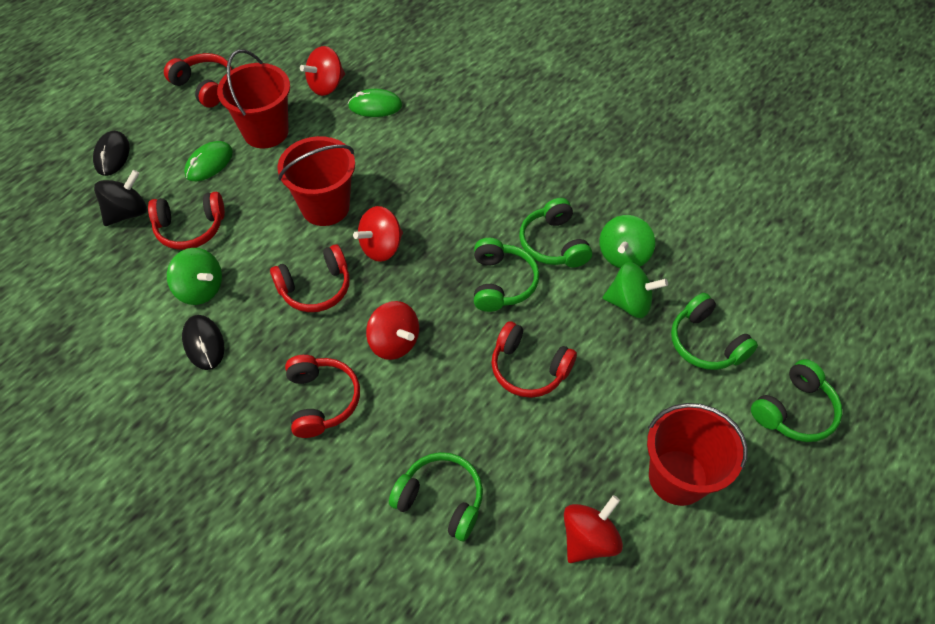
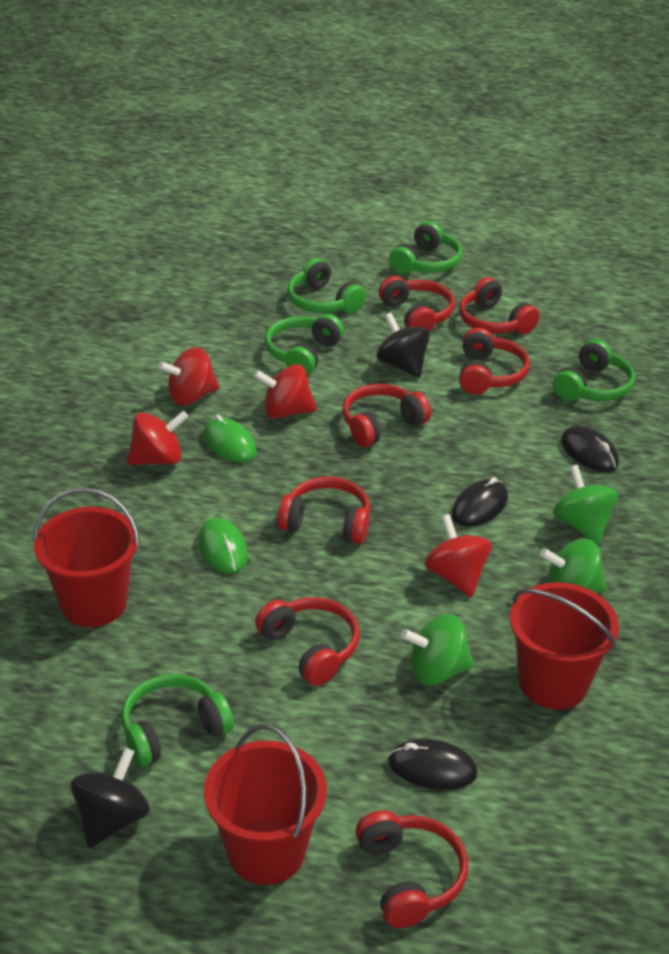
black mouse: [93,131,130,176] [182,315,225,370] = 2 -> [388,739,477,790] [452,477,508,527] [561,426,619,472] = 3
black spinning top: [94,170,147,226] = 1 -> [71,748,150,848] [376,313,430,378] = 2
red headphones: [148,192,225,250] [164,53,233,108] [270,244,350,312] [285,355,360,438] [491,321,577,398] = 5 -> [255,597,359,686] [278,476,370,544] [342,384,431,447] [356,810,468,928] [379,276,455,332] [459,277,540,334] [459,328,530,394] = 7

